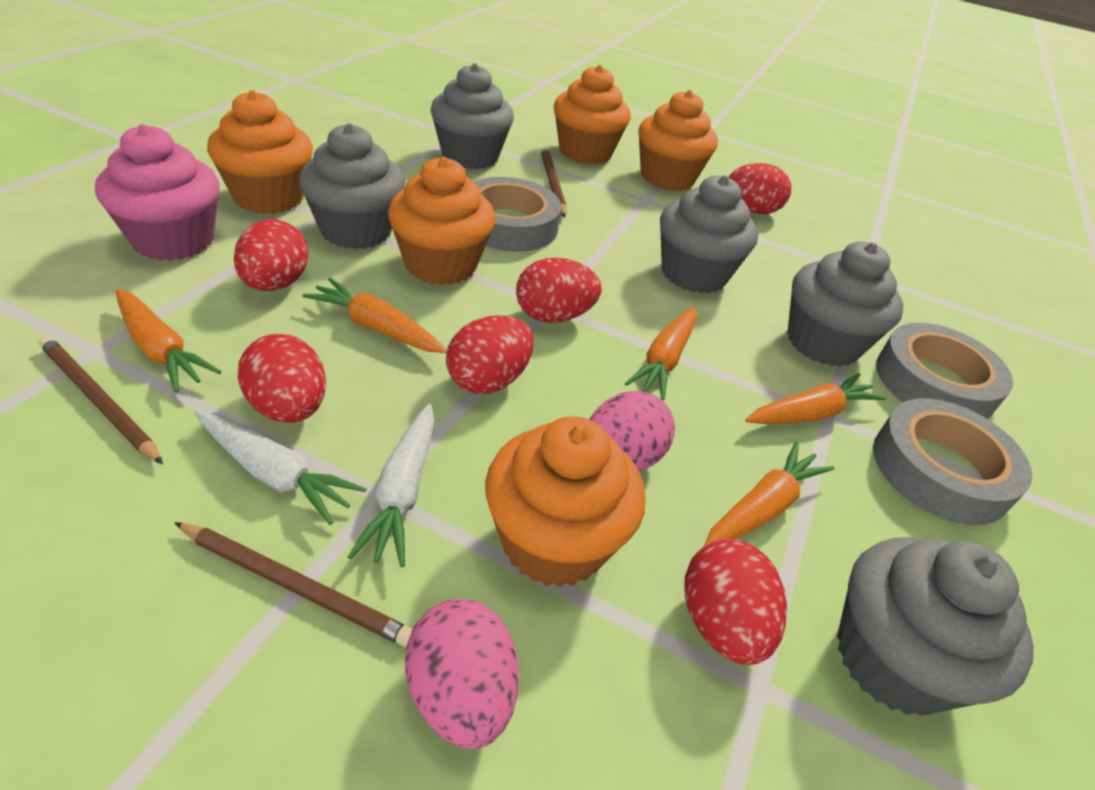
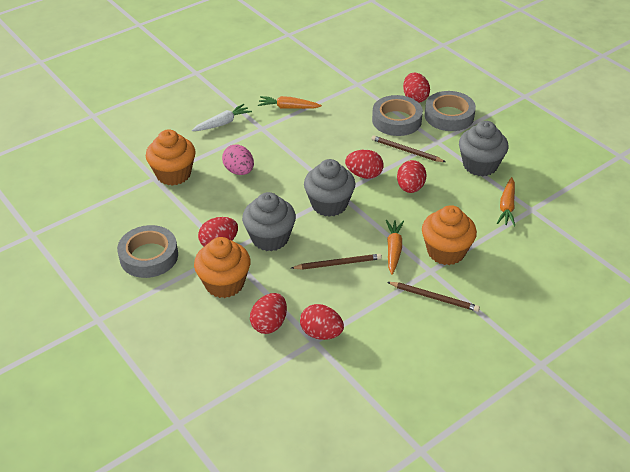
grey cupcake: [299,123,405,249] [431,63,514,169] [660,175,758,293] [787,241,903,367] [837,537,1034,716] = 5 -> [242,192,296,251] [304,159,355,217] [459,121,508,176] = 3
orange carrot: [116,289,221,392] [303,278,447,353] [625,307,697,400] [704,441,835,546] [745,373,887,424] = 5 -> [258,96,322,109] [386,220,404,275] [497,177,515,226] = 3
orange cupcake: [207,90,313,214] [388,157,495,285] [485,416,646,587] [554,65,631,165] [638,90,718,191] = 5 -> [146,130,196,186] [194,237,251,298] [422,205,477,265] = 3
pink cupcake: [95,124,220,261] = 1 -> none = 0
pink egg: [405,599,519,749] [589,391,675,471] = 2 -> [222,145,254,175] = 1
white carrot: [194,410,366,525] [348,404,435,567] = 2 -> [192,104,252,131] = 1

